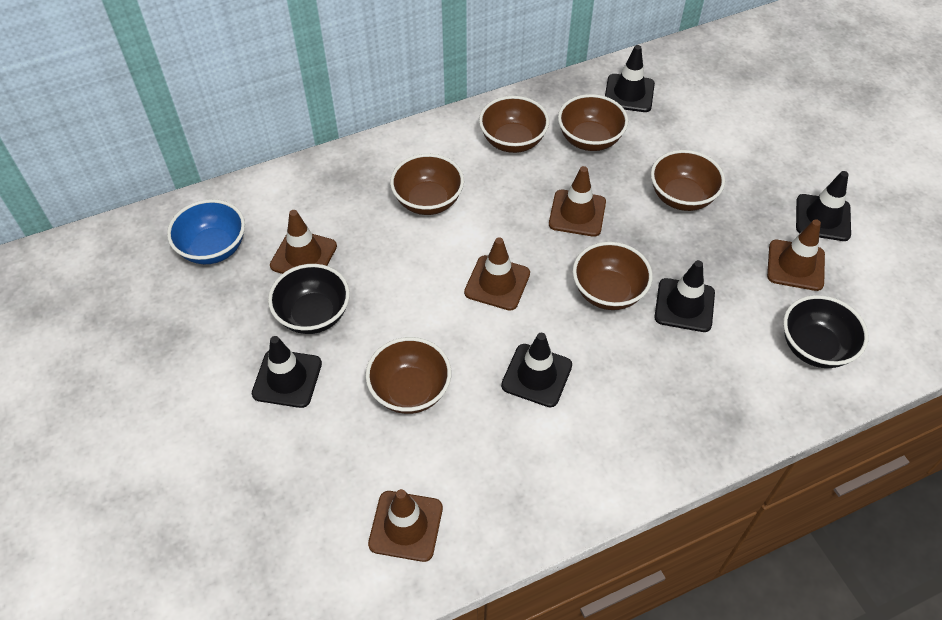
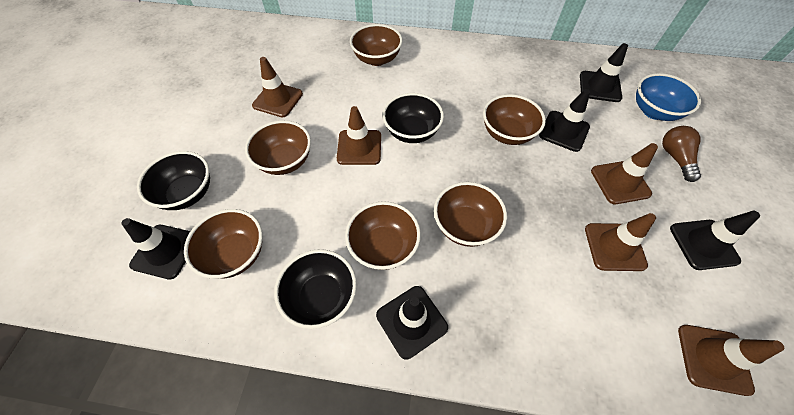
black bowl: [268,264,350,334] [783,295,868,368] = 2 -> [137,151,210,210] [274,249,357,329] [382,93,444,143] = 3
brown light bulb: none = 0 -> [662,126,701,182] = 1

